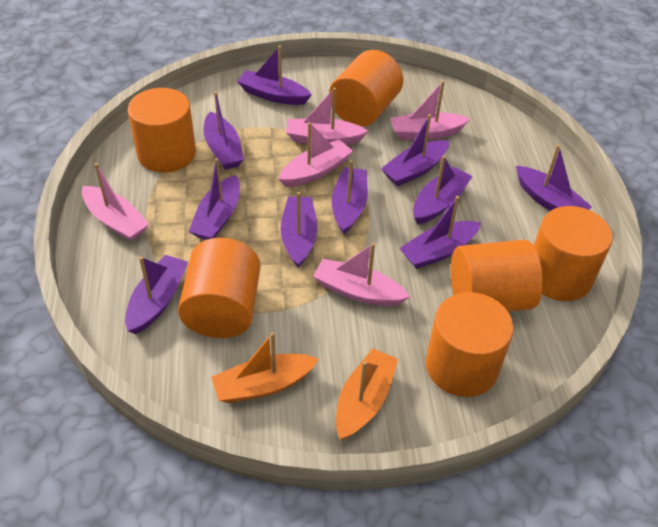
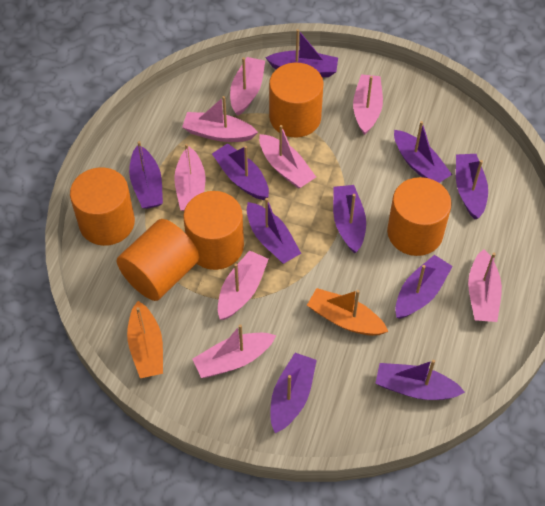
orange cylinder: [128,88,196,173] [178,238,260,338] [329,50,403,127] [426,292,514,397] [451,240,543,312] [534,206,613,301] = 6 -> [70,167,135,246] [117,219,199,301] [183,191,244,270] [269,63,324,138] [387,177,452,256] = 5
pink boat: [82,163,149,241] [279,122,353,187] [286,88,368,145] [313,243,410,306] [390,81,470,140] = 5 -> [174,144,205,211] [182,96,258,142] [193,324,276,378] [218,250,269,320] [230,57,265,116] [259,125,316,189] [353,74,383,135] [468,249,502,322] = 8

